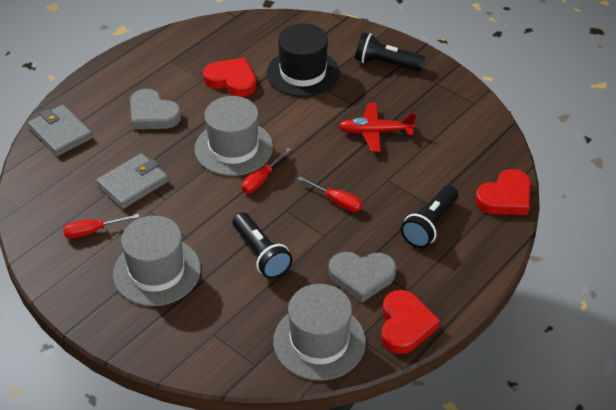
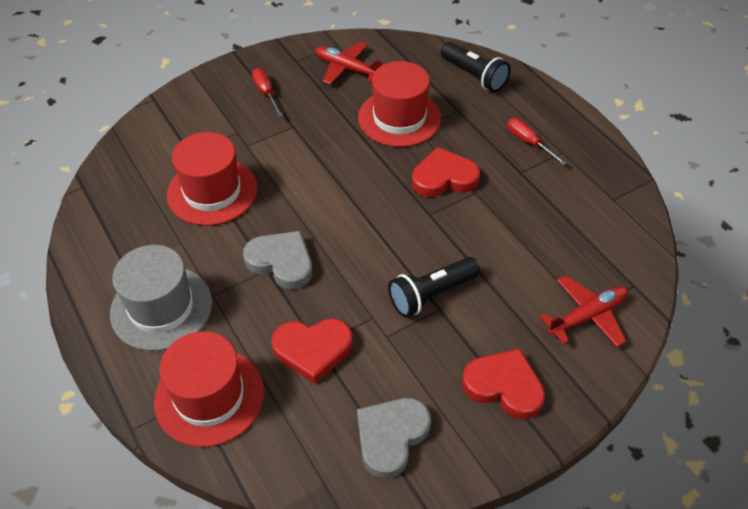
black flashlight: [233,212,293,279] [355,32,425,71] [401,185,458,248] = 3 -> [388,257,480,317] [441,42,511,92] = 2
black hat: [267,23,340,97] = 1 -> none = 0
grey hat: [113,216,201,306] [194,96,273,176] [273,284,366,381] = 3 -> [110,245,212,351] = 1
grey wallet: [28,105,93,157] [96,153,168,209] = 2 -> none = 0
red hat: none = 0 -> [154,331,264,447] [167,132,257,226] [358,61,441,147] = 3
red plane: [338,103,416,152] = 1 -> [315,41,384,85] [540,275,628,347] = 2
red screwdriver: [63,214,139,239] [242,148,291,193] [298,176,363,212] = 3 -> [252,68,283,117] [507,118,567,165] = 2

